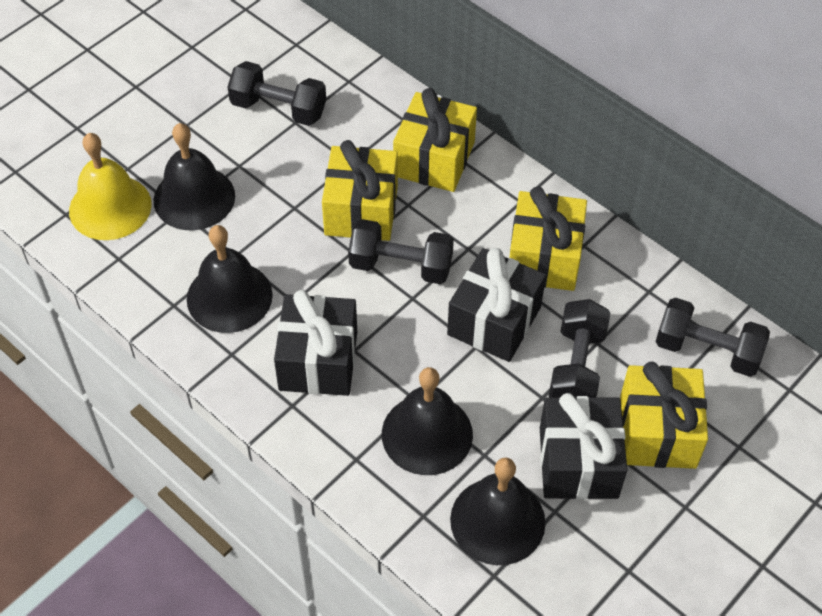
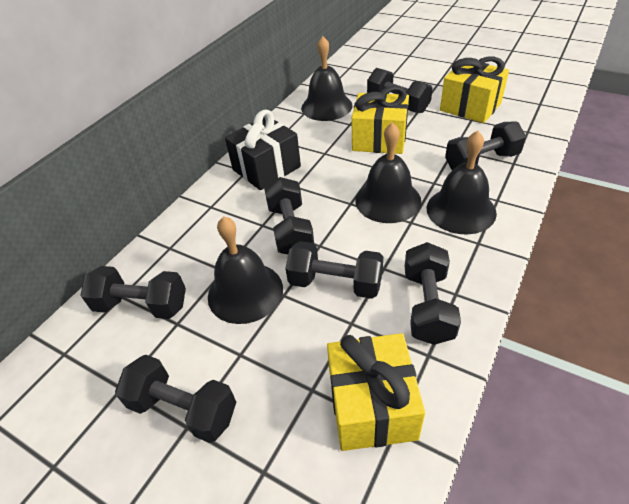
black dumbbell: [228,61,326,126] [348,219,454,284] [549,299,611,398] [655,298,770,377] = 4 -> [80,266,186,319] [115,355,236,443] [264,177,314,254] [285,241,383,299] [367,68,433,113] [405,242,461,345] [445,121,526,170] = 7
black gift: [274,290,357,396] [447,248,546,362] [540,393,627,500] = 3 -> [225,110,301,190] = 1
yellow bell: [69,133,152,240] = 1 -> none = 0
yellow gift: [322,140,398,241] [393,88,477,192] [509,186,587,291] [620,362,708,469] = 4 -> [327,333,425,451] [351,86,409,154] [440,57,509,123] = 3

